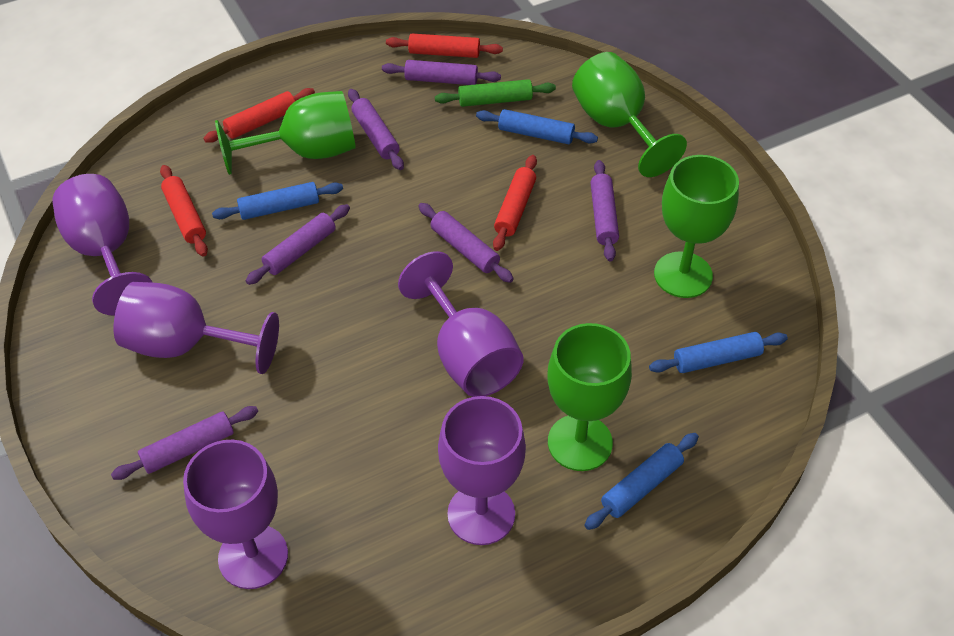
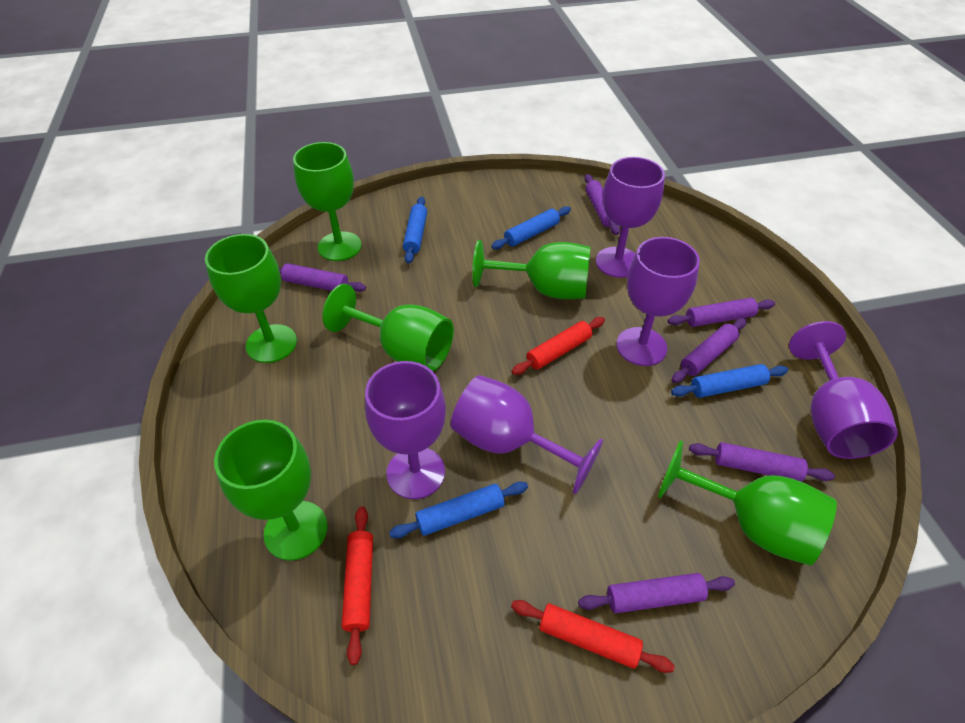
green goblet: [215,91,356,175] [547,323,632,471] [572,52,687,177] [654,155,739,298] = 4 -> [205,234,297,363] [214,420,328,561] [293,142,362,261] [322,284,454,372] [472,240,591,299] [658,440,837,565] = 6
green rolling pin: [435,79,556,107] = 1 -> none = 0
red rolling pin: [160,165,208,257] [203,88,315,143] [386,33,503,58] [493,155,537,251] = 4 -> [342,506,373,665] [511,600,675,673] [512,317,605,375] = 3

